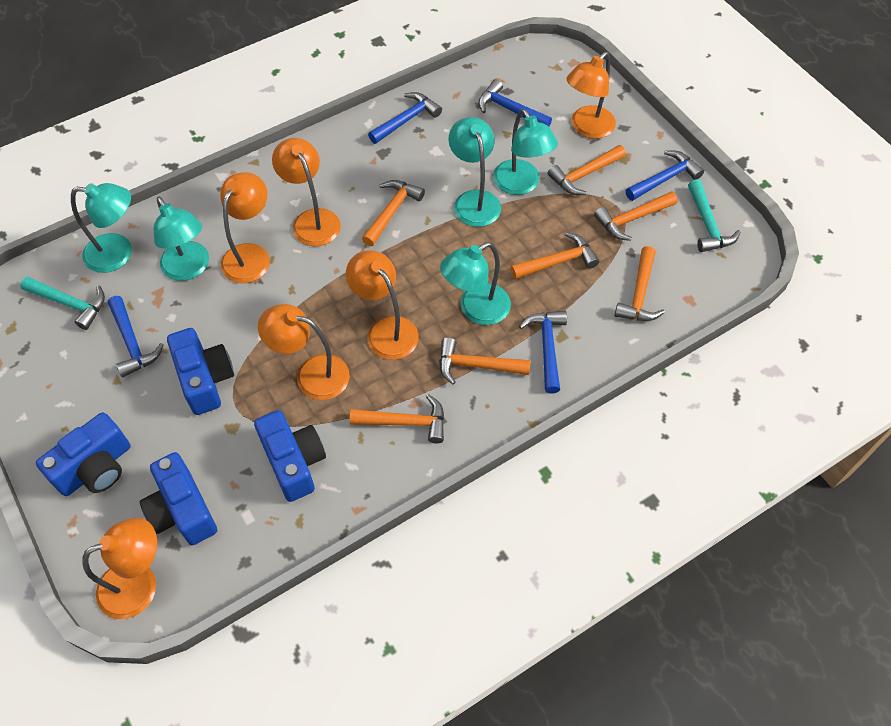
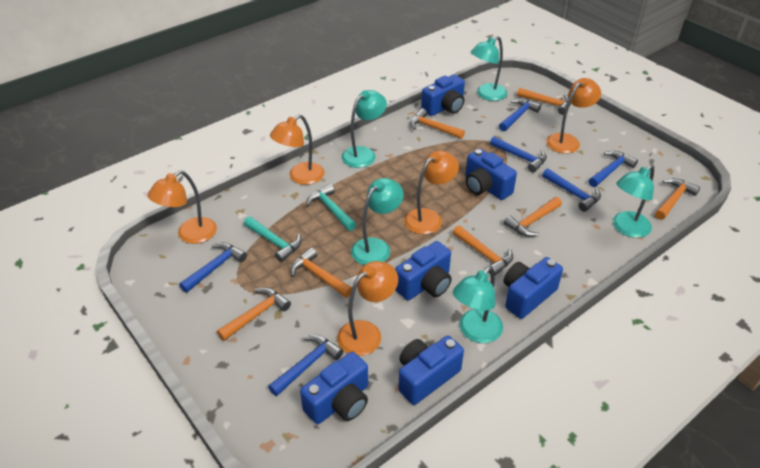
blue camera: [36,412,130,496] [140,452,217,545] [167,328,234,415] [254,410,326,502] = 4 -> [300,352,368,424] [395,241,452,300] [398,336,464,405] [421,74,465,116] [465,149,517,200] [504,257,563,319] = 6
blue hammer: [108,296,164,378] [368,92,442,144] [478,79,552,127] [519,311,567,394] [626,150,704,201] = 5 -> [179,242,247,293] [268,335,343,396] [490,136,547,173] [499,98,541,132] [542,168,601,212] [589,151,638,187] = 6
orange lamp: [82,518,157,619] [221,172,270,283] [258,304,350,400] [272,138,341,246] [346,250,419,360] [566,52,616,139] = 6 -> [148,170,217,244] [270,115,324,185] [337,261,398,356] [404,151,459,234] [546,78,601,154] = 5

